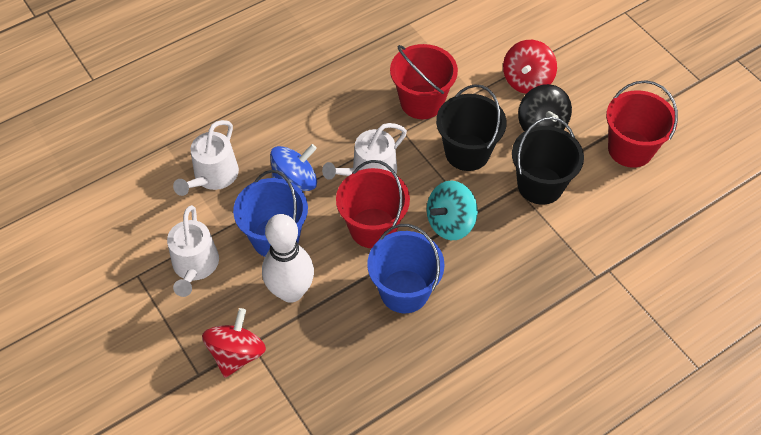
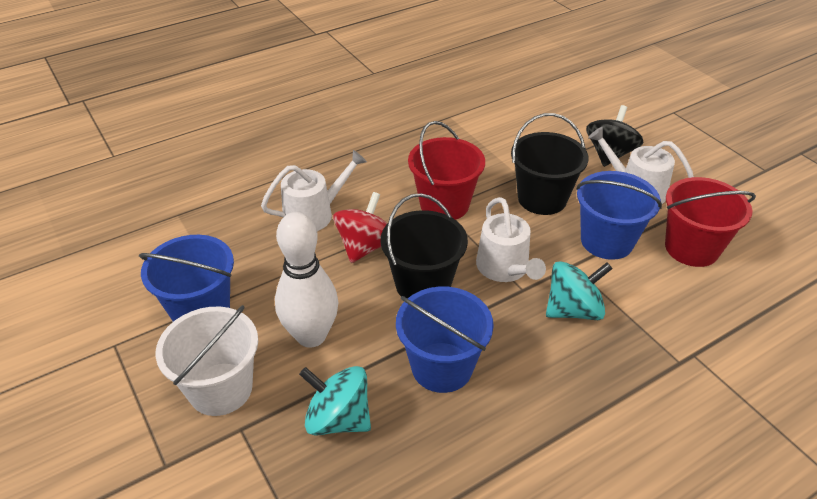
blue bucket: [233,170,308,257] [367,224,445,313] = 2 -> [139,235,234,322] [396,287,494,393] [576,171,662,260] = 3
blue spinning top: [270,144,317,191] = 1 -> none = 0
red bucket: [336,160,410,248] [390,44,458,119] [606,80,678,168] = 3 -> [408,121,485,220] [665,177,756,267] = 2
red spinning top: [202,308,266,378] [503,40,557,94] = 2 -> [333,192,387,263] = 1
turquoise spinning top: [427,181,478,240] = 1 -> [299,366,371,436] [546,261,613,320] = 2
white bucket: none = 0 -> [156,305,258,416] = 1

